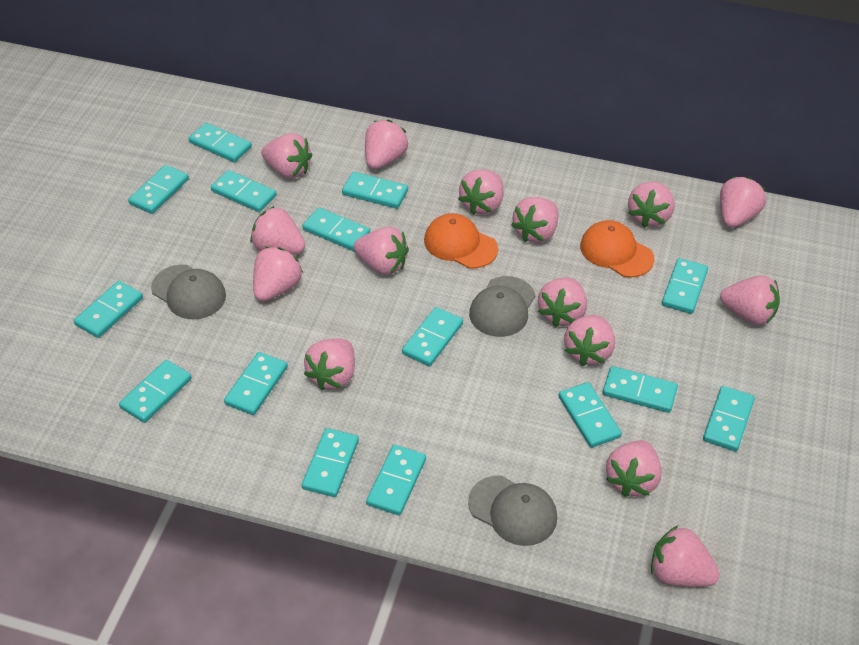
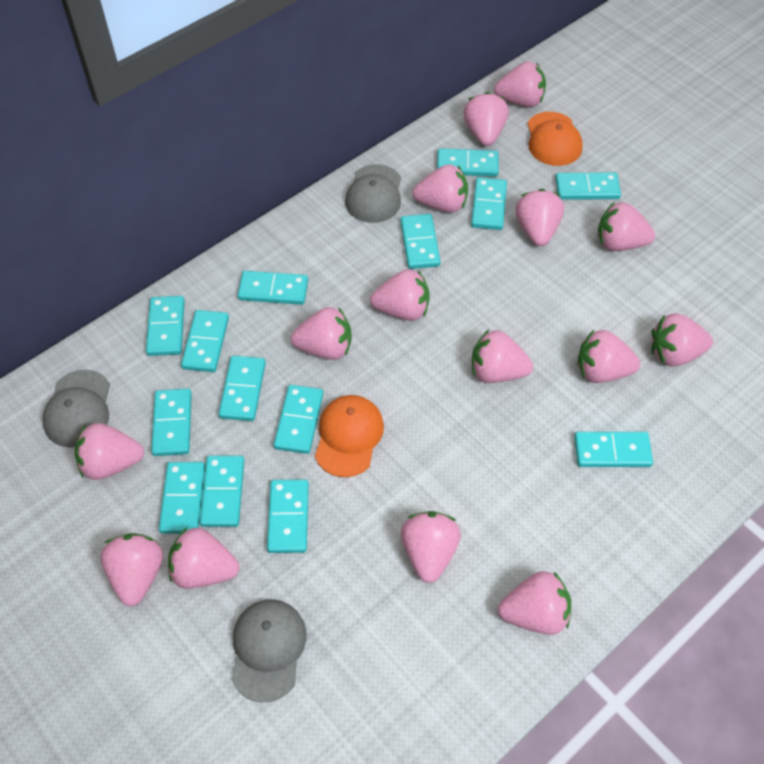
turquoise domino: [74,281,143,338] [119,360,192,423] [128,165,189,214] [188,123,252,162] [211,170,277,212] [224,352,288,415] [302,207,370,251] [302,428,359,497] [342,172,408,209] [366,445,426,515] [402,307,463,366] [558,382,622,448] [602,366,678,413] [662,258,708,314] [703,386,755,451] = 15 -> [146,296,185,356] [151,388,192,456] [159,462,205,534] [181,310,229,372] [200,456,244,527] [219,356,266,421] [238,271,308,305] [267,479,309,553] [274,385,323,454] [400,214,440,269] [437,148,499,177] [471,177,507,230] [555,173,621,200] [574,432,653,467] = 14

